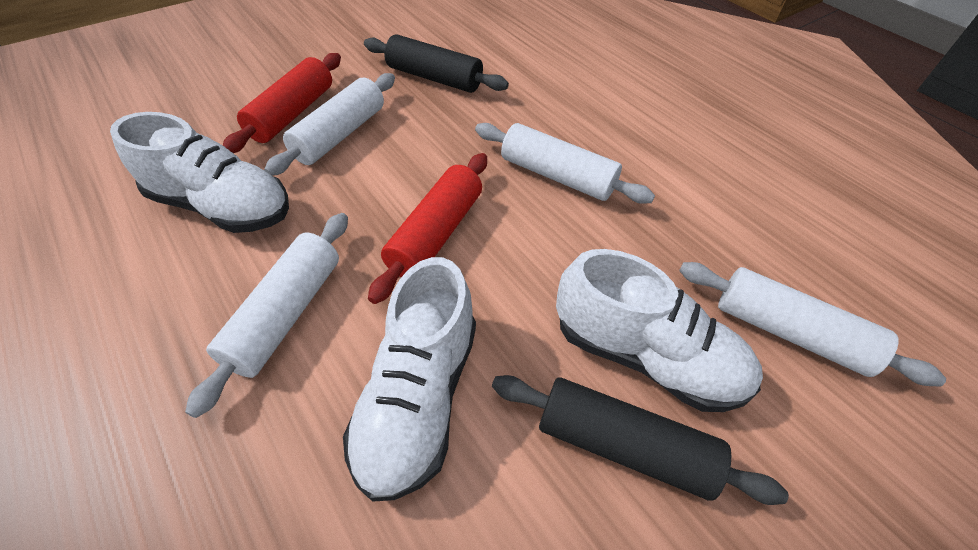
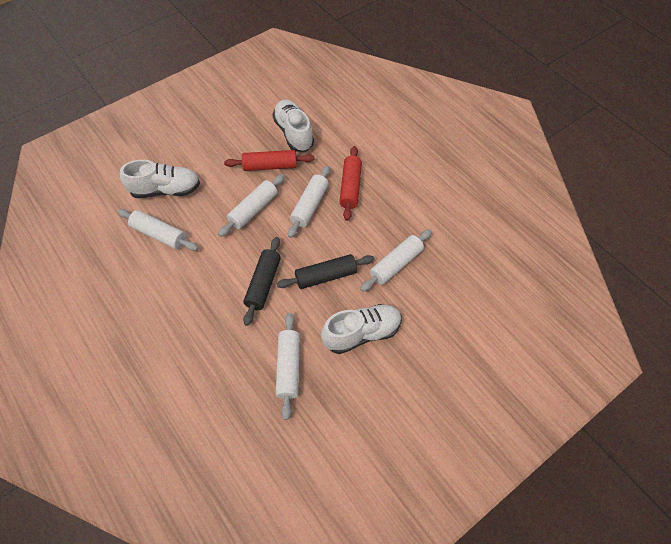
white rolling pin: [185,213,348,418] [264,73,395,176] [475,123,655,204] [679,262,946,387] = 4 -> [117,209,198,251] [218,174,285,237] [276,313,300,420] [288,166,330,238] [360,229,432,292] = 5

